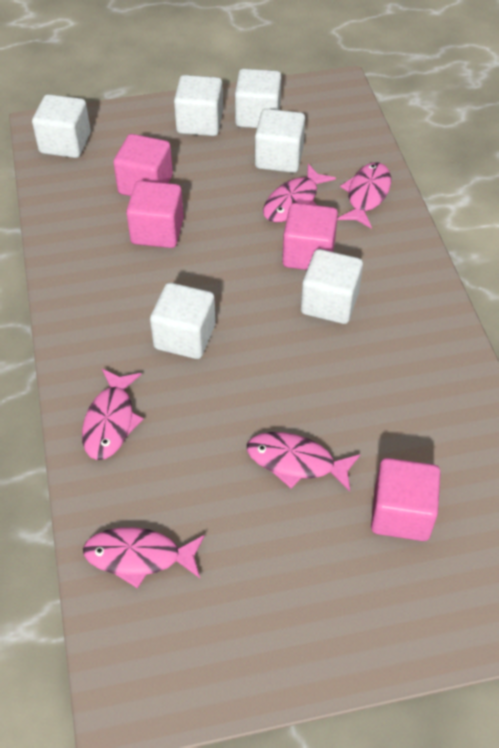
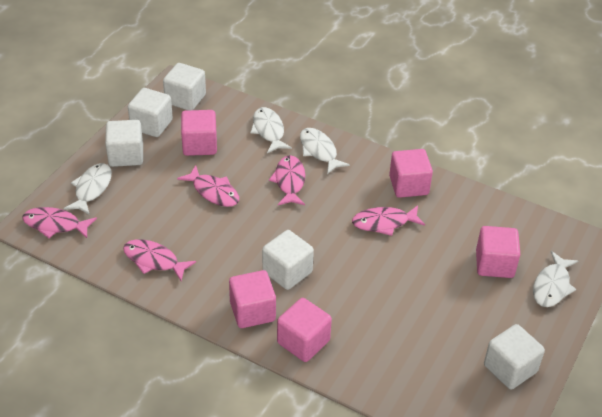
pink cube: [113,134,173,196] [126,181,184,248] [282,203,338,270] [371,458,441,541] = 4 -> [181,110,217,156] [229,270,276,328] [277,298,332,362] [389,149,433,198] [476,226,520,278] = 5
white cube: [32,94,91,158] [150,282,216,359] [174,75,223,136] [235,69,282,128] [255,109,305,173] [301,249,363,324] = 6 -> [105,120,143,167] [128,88,173,137] [163,63,206,110] [262,230,314,290] [484,324,545,390] = 5
white fish: none = 0 -> [64,163,112,215] [250,107,292,153] [300,128,350,174] [533,251,578,307] = 4

